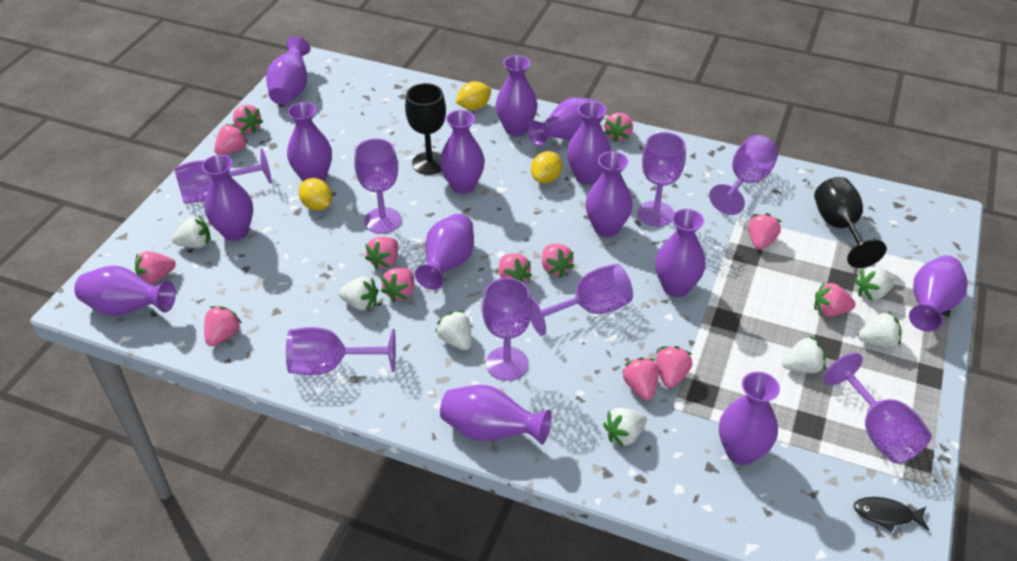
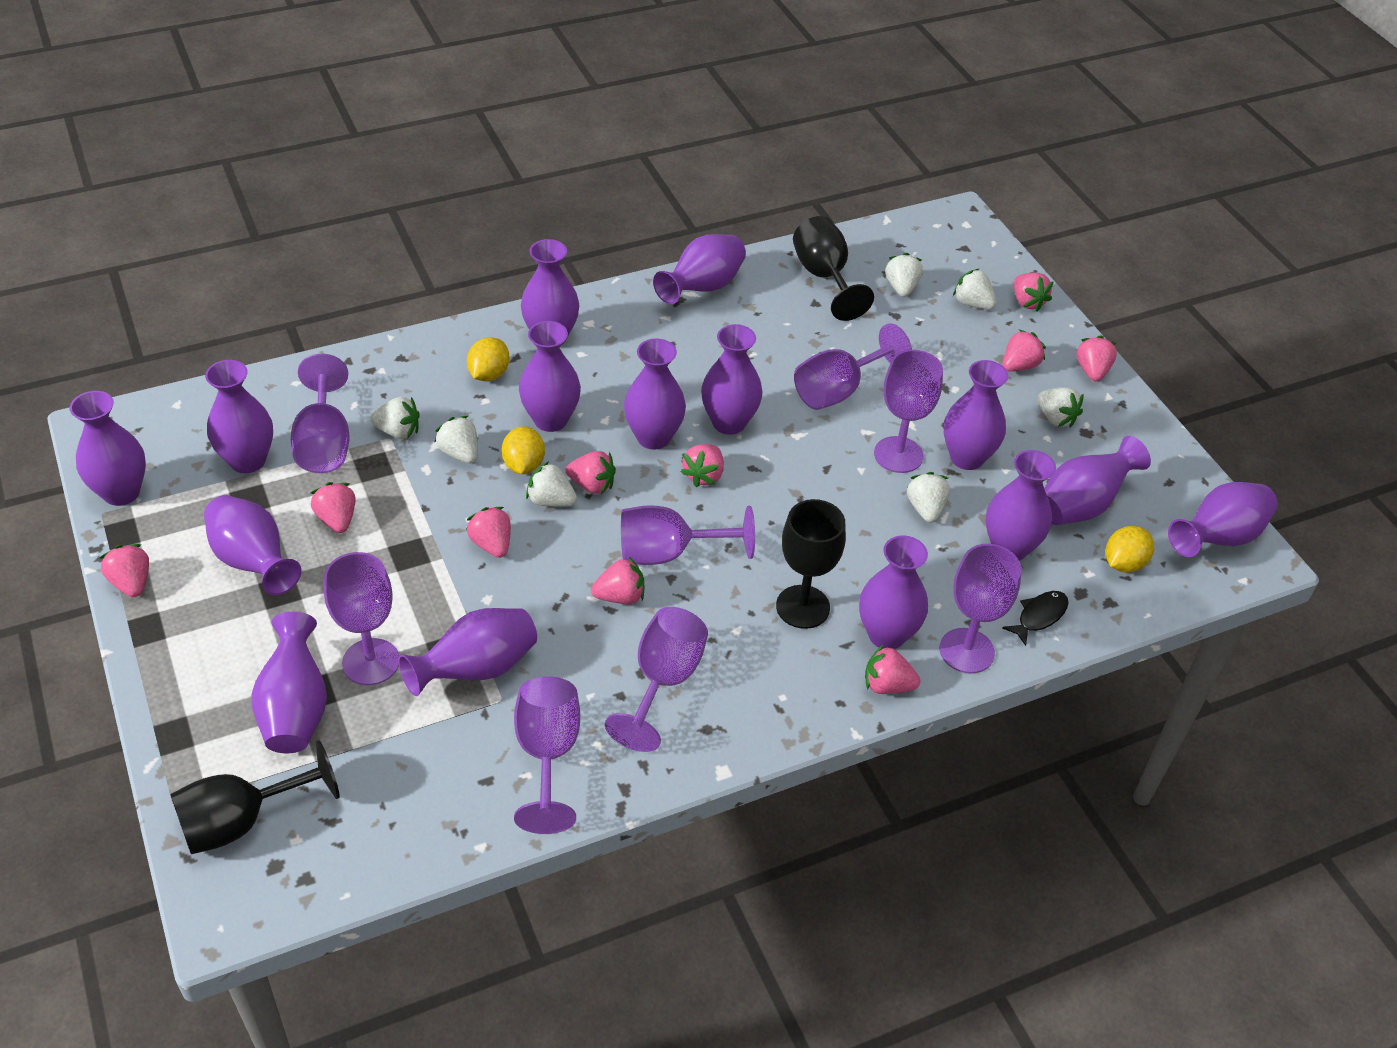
black goblet: [405,83,446,175] [814,177,887,268] = 2 -> [170,740,340,854] [776,499,846,629] [793,216,874,321] = 3
pink strawberry: [135,251,176,284] [204,306,242,346] [214,124,248,155] [233,105,263,133] [365,237,398,270] [381,268,414,302] [499,253,532,282] [542,244,575,278] [604,113,633,143] [622,357,659,400] [656,346,692,388] [748,213,781,250] [814,282,856,317] = 13 -> [100,544,149,597] [311,482,356,533] [466,507,511,558] [566,451,616,494] [591,557,644,604] [681,444,724,487] [865,644,920,694] [1003,330,1046,372] [1014,272,1054,311] [1076,336,1117,382] = 10
purple vase: [74,266,176,316] [202,155,253,241] [266,36,310,105] [287,102,332,181] [415,213,474,290] [440,110,485,194] [440,385,551,445] [495,55,538,136] [528,97,604,146] [567,101,611,185] [586,151,633,237] [656,209,706,297] [719,372,780,465] [909,255,968,332] = 14 -> [70,391,146,506] [204,495,301,595] [205,360,273,473] [251,612,327,753] [398,608,537,696] [519,321,581,432] [521,239,579,344] [624,338,686,449] [653,234,746,304] [701,324,762,435] [859,535,928,649] [944,360,1008,470] [986,450,1056,561] [1044,436,1151,525] [1168,482,1278,557] = 15

